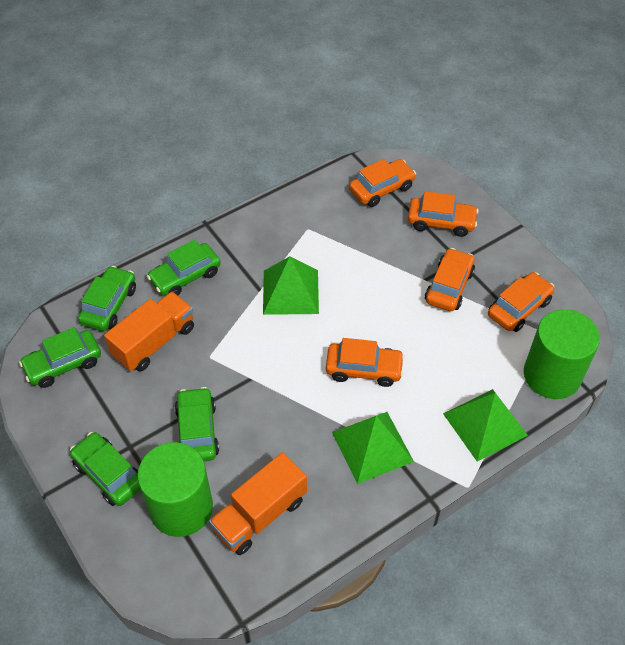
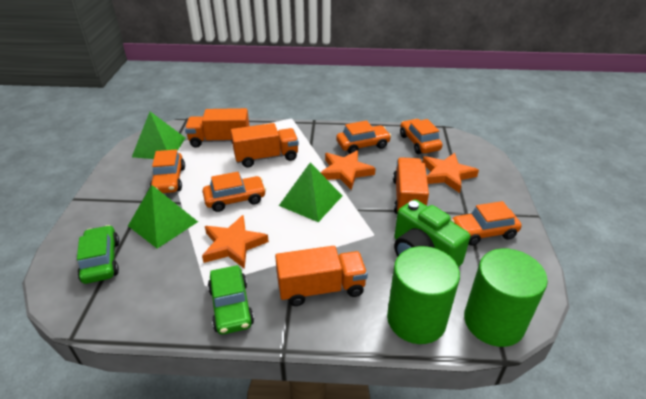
green camera: none = 0 -> [394,199,470,267] = 1
green car: [19,327,101,388] [70,432,140,506] [78,266,136,331] [147,240,221,296] [175,387,219,461] = 5 -> [77,225,119,284] [208,265,254,335] = 2
orange star: none = 0 -> [202,215,269,269] [320,150,376,190] [422,153,479,193] = 3
orange truck: [104,292,194,371] [209,452,307,555] = 2 -> [185,108,249,148] [231,123,299,167] [275,246,368,306] [393,157,429,214] = 4

